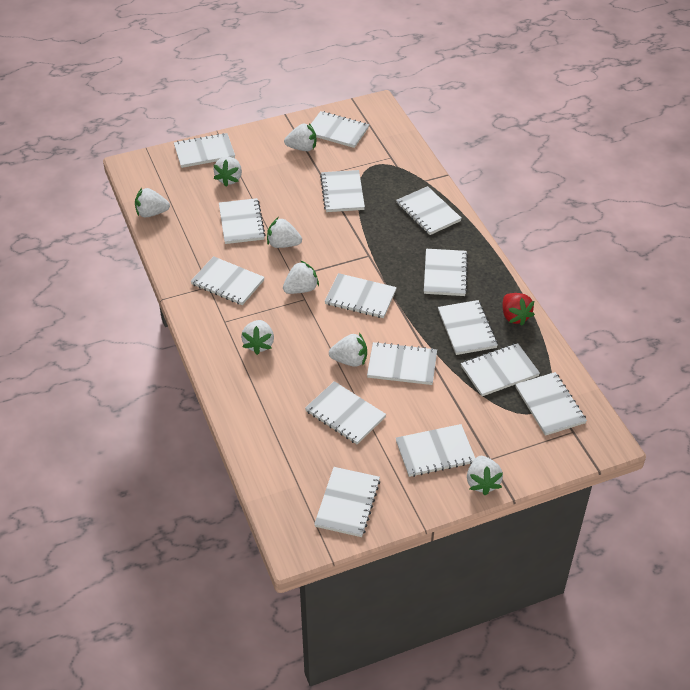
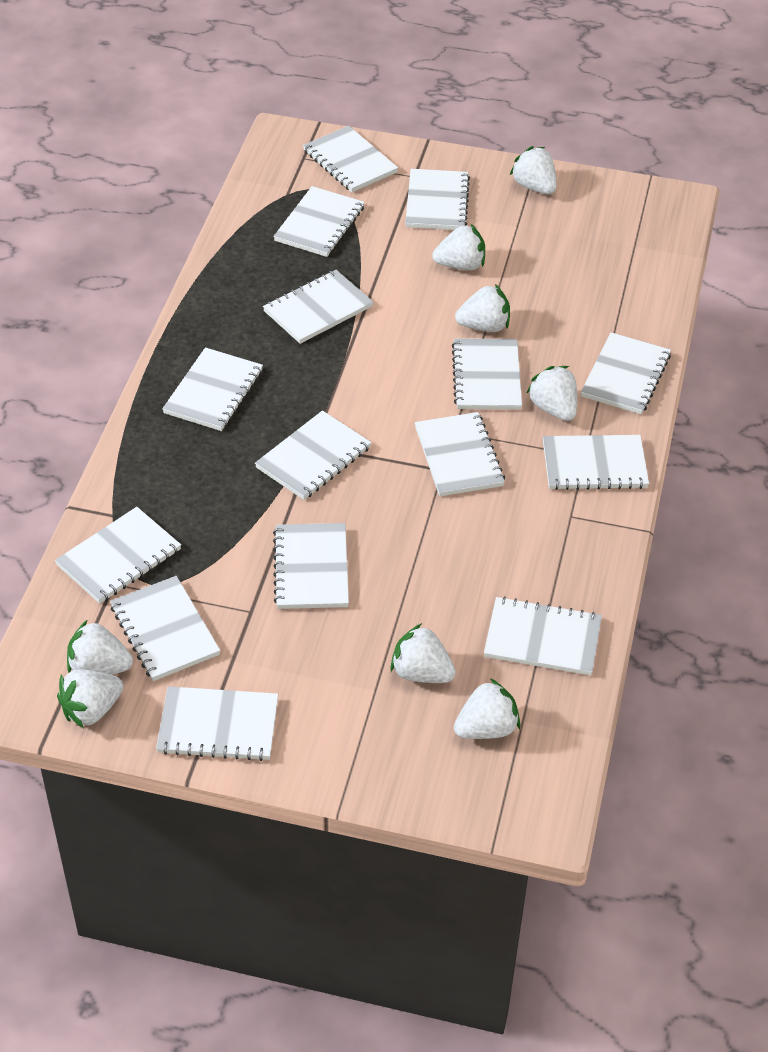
red strawberry: [502,293,535,326] = 1 -> none = 0

